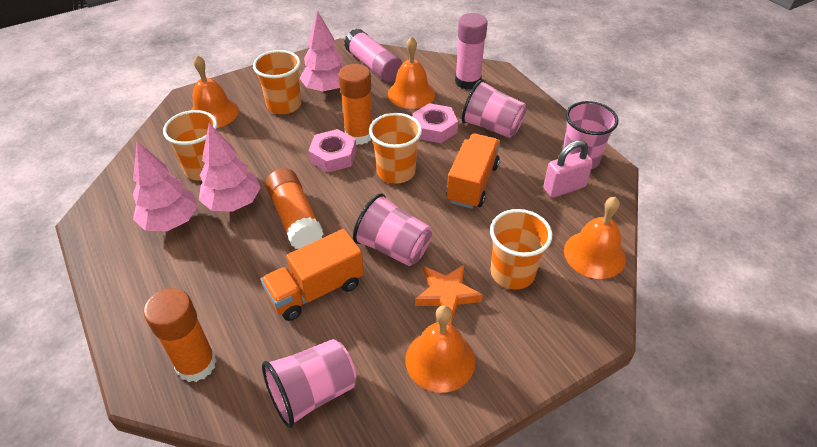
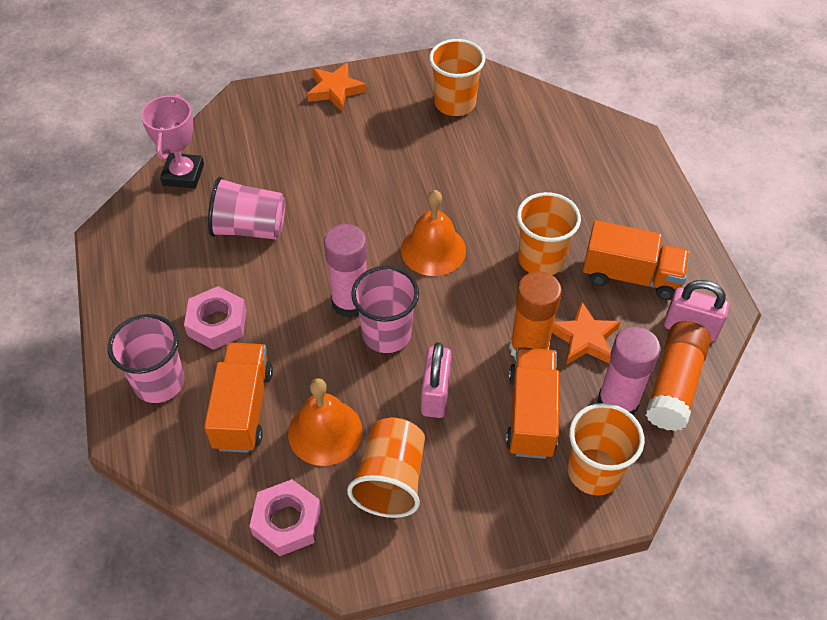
orange bell: [191,55,239,128] [388,37,435,109] [405,305,475,393] [564,196,626,279] = 4 -> [288,378,362,466] [401,190,466,276] = 2
orange glue stick: [144,288,217,382] [265,168,324,249] [339,64,372,145] = 3 -> [509,271,562,360] [645,321,711,431] = 2
orange star: [415,265,483,324] = 1 -> [307,63,366,112] [552,301,621,365] = 2
orange truck: [261,229,364,321] [446,133,500,209] = 2 -> [204,343,273,453] [506,347,559,459] [583,220,690,300] = 3
pink cup: [262,339,357,428] [353,193,432,266] [461,79,527,138] [563,101,618,170] = 4 -> [108,314,185,403] [208,177,285,239] [351,266,419,353] = 3
pink padlock: [543,140,593,198] = 1 -> [421,342,452,418] [664,280,730,342] = 2
pink tree: [133,141,198,231] [199,123,261,212] [300,11,345,93] = 3 -> none = 0
pink trophy: none = 0 -> [141,94,204,189] = 1

